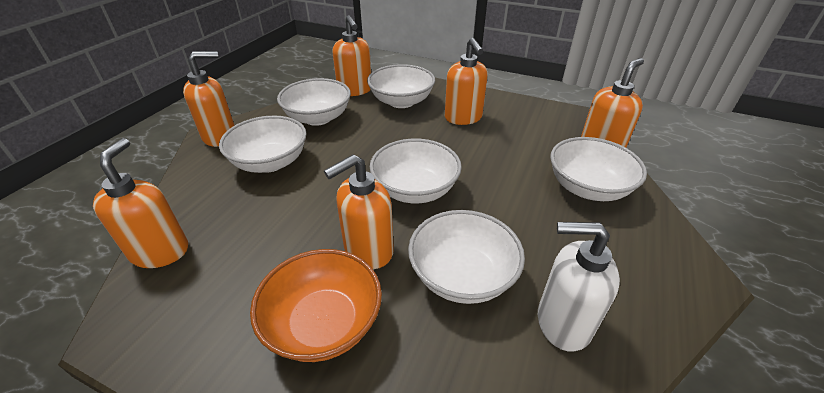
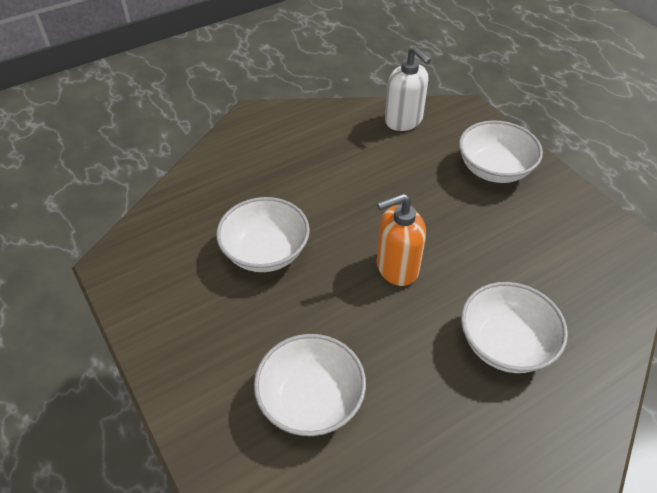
orange bowl: [250,249,382,362] = 1 -> none = 0
orange soap dispenser: [93,138,188,268] [183,51,235,147] [324,155,394,269] [332,15,371,96] [445,38,488,125] [581,58,644,147] = 6 -> [377,193,426,286] = 1
white bowl: [219,116,306,173] [277,78,351,126] [367,64,435,108] [370,139,462,203] [408,210,525,304] [550,137,647,201] = 6 -> [216,197,310,272] [254,334,366,436] [459,120,543,183] [461,282,568,373] = 4

